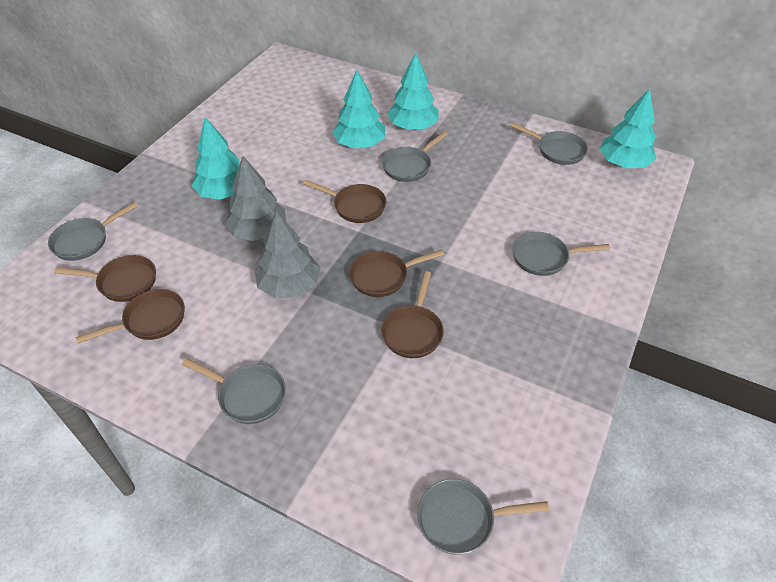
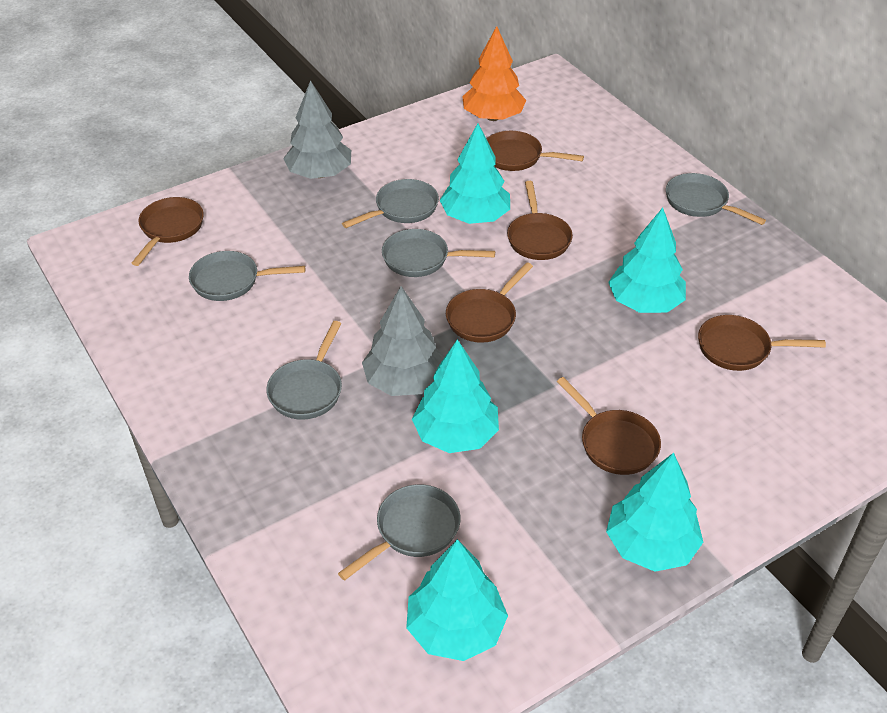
brown pan: [54,255,156,302] [76,289,185,343] [303,180,386,223] [349,250,444,297] [381,271,444,358] = 5 -> [132,197,204,266] [446,262,533,343] [487,131,584,171] [507,181,573,260] [557,377,661,475] [698,315,826,371] = 6
orange tree: none = 0 -> [462,26,526,121] = 1
turquoise tree: [191,117,240,200] [332,70,385,149] [387,52,439,130] [600,88,656,168] = 4 -> [406,539,508,661] [412,339,499,453] [440,123,510,224] [606,453,703,572] [608,207,686,313] = 5

